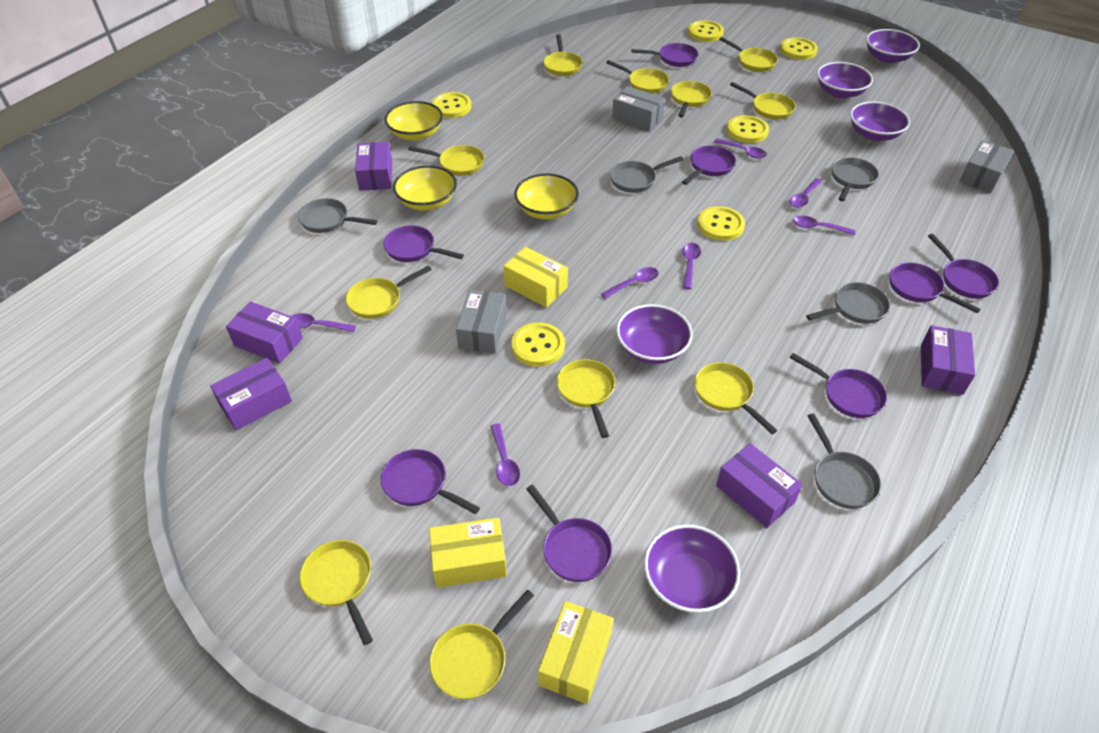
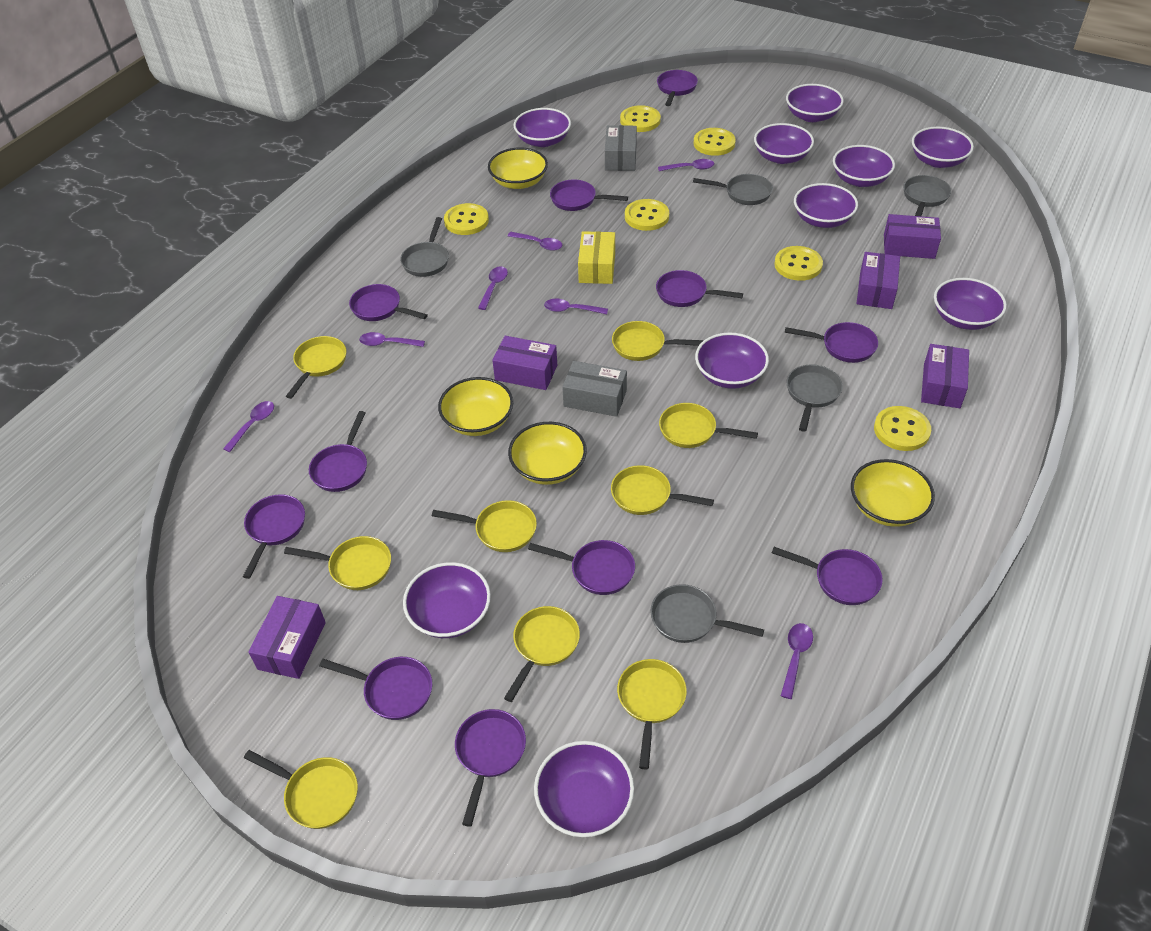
grey box: [456,290,507,354] [612,86,665,131] [959,140,1014,193] = 3 -> [562,361,627,417] [605,125,637,171] = 2
purple bowl: [616,304,693,364] [644,524,740,613] [817,62,873,99] [850,101,910,141] [866,29,920,63] = 5 -> [403,562,491,638] [513,108,571,147] [534,741,634,837] [695,333,769,389] [754,123,814,164] [786,84,844,122] [794,183,858,228] [833,145,895,187] [912,127,974,168] [934,278,1007,330] = 10
purple pan: [381,449,480,514] [383,225,464,262] [526,484,612,582] [631,43,698,67] [682,146,736,185] [789,353,887,418] [890,263,981,313] [928,234,999,299] = 8 -> [243,494,305,579] [309,411,367,492] [319,657,432,720] [349,284,428,321] [455,709,526,827] [528,540,635,595] [550,180,628,211] [656,270,743,307] [657,70,698,106] [772,547,883,605] [785,322,878,363] = 11
yellow bowl: [384,101,443,141] [393,165,457,211] [514,173,579,219] = 3 -> [438,377,513,436] [488,147,548,189] [508,422,587,485] [851,459,935,527] = 4
yellow box: [429,518,507,588] [503,247,568,308] [538,601,613,704] = 3 -> [578,231,615,284] = 1
yellow pan: [300,540,373,645] [346,266,432,319] [408,145,484,176] [430,590,534,699] [544,35,583,76] [557,359,615,438] [606,60,669,94] [671,81,712,117] [694,362,778,434] [719,37,778,72] [730,82,796,120] = 11 -> [244,750,358,829] [284,536,391,590] [286,336,346,399] [432,500,537,552] [504,606,580,702] [611,465,714,515] [612,321,704,361] [617,659,687,770] [659,403,758,448] = 9

